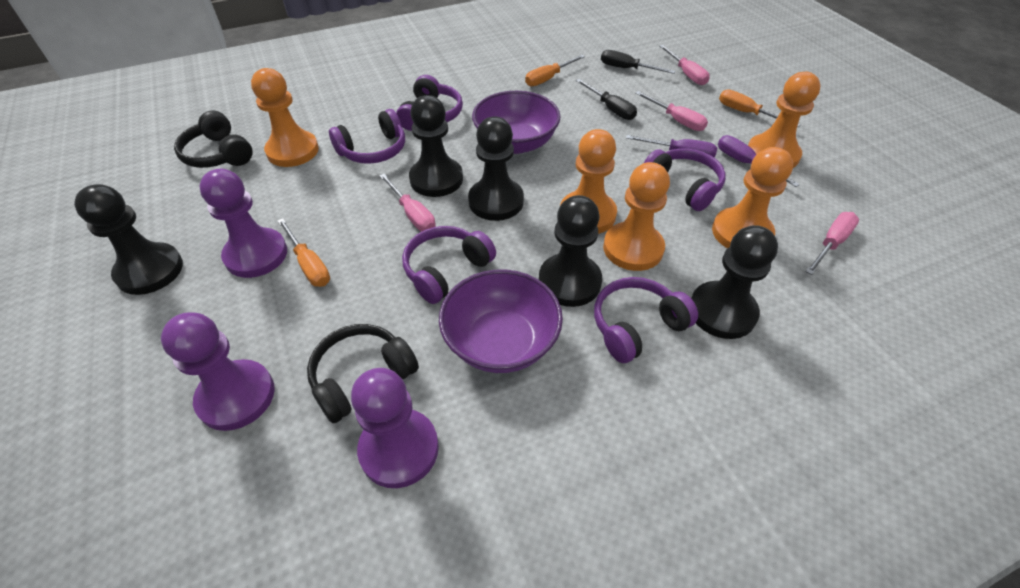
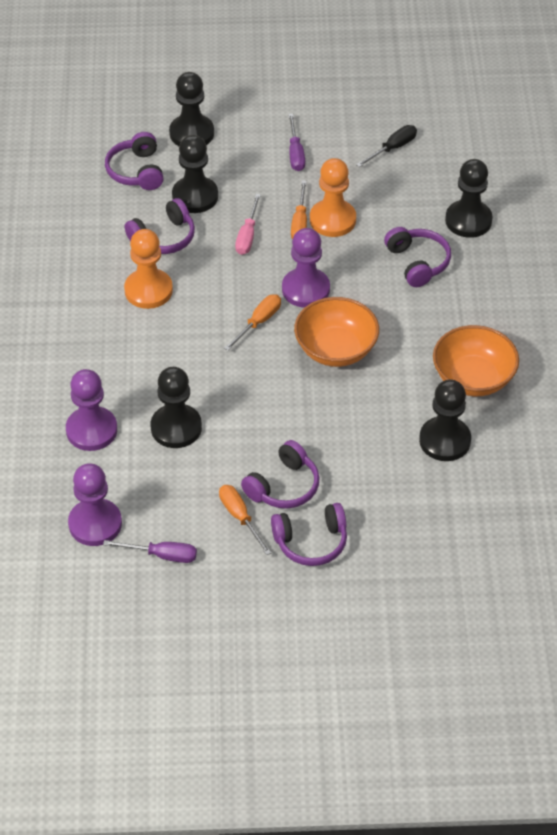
black headphones: [174,111,252,168] [307,324,419,423] = 2 -> none = 0
black screwdriver: [576,79,637,120] [601,50,675,74] = 2 -> [356,125,417,167] = 1
orange bowl: none = 0 -> [294,297,379,367] [433,325,519,396] = 2
orange pawn: [251,68,319,167] [560,129,617,234] [603,162,670,271] [712,147,793,248] [748,72,821,168] = 5 -> [124,229,173,309] [310,158,356,237] = 2
pink screwdriver: [379,174,436,232] [635,91,708,131] [660,45,710,85] [805,212,859,275] = 4 -> [235,194,261,255] = 1
purple bowl: [439,269,563,373] [472,91,561,154] = 2 -> none = 0

